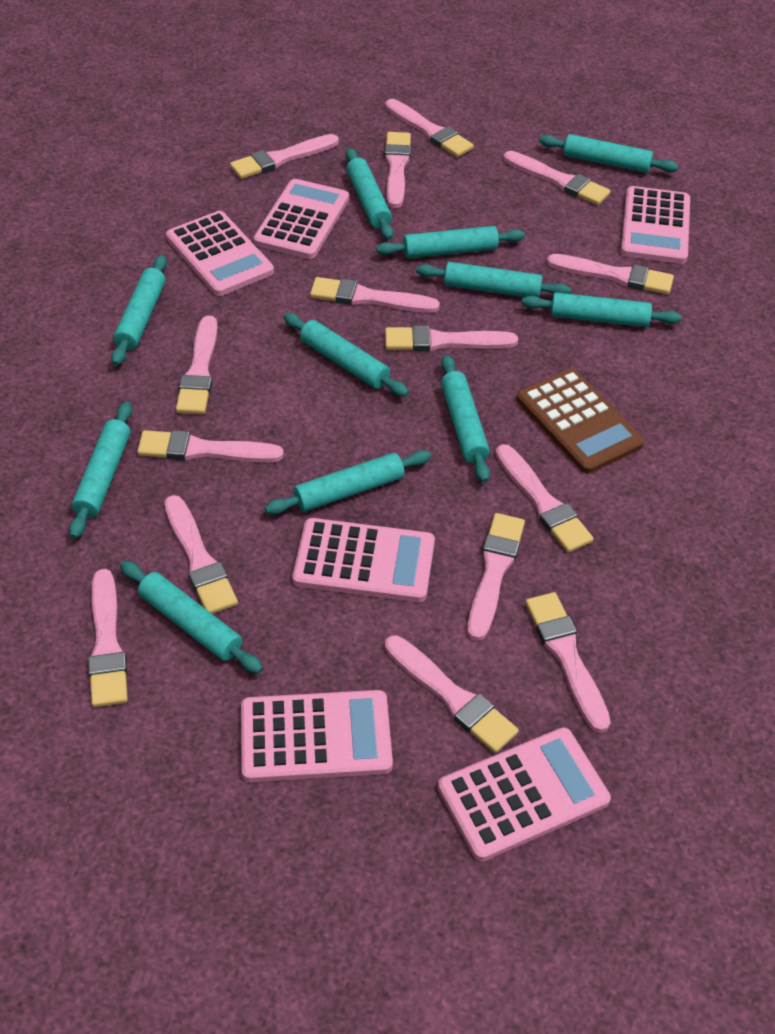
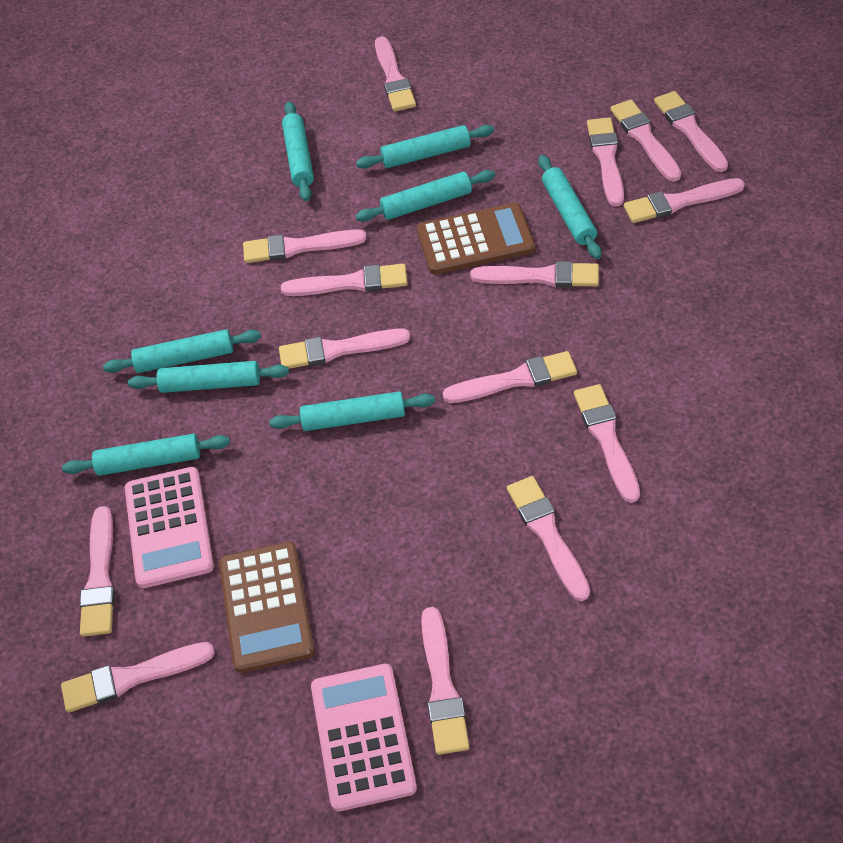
brown calculator: [516,368,644,474] = 1 -> [219,542,315,673] [417,203,535,275] = 2
pink calculator: [166,211,274,296] [241,690,393,782] [253,179,349,259] [292,518,435,602] [438,727,611,861] [621,186,690,264] = 6 -> [125,467,214,588] [311,664,417,811] = 2
turquoise rolling pin: [69,402,132,539] [111,255,167,366] [120,561,263,674] [265,450,431,515] [283,313,409,397] [346,148,393,240] [376,226,525,258] [416,262,571,297] [441,355,490,483] [522,292,681,327] [539,134,678,173] = 11 -> [62,434,230,476] [103,329,261,373] [128,361,289,393] [269,392,435,431] [282,101,314,201] [356,125,494,169] [356,170,495,222] [538,155,602,259] = 8

